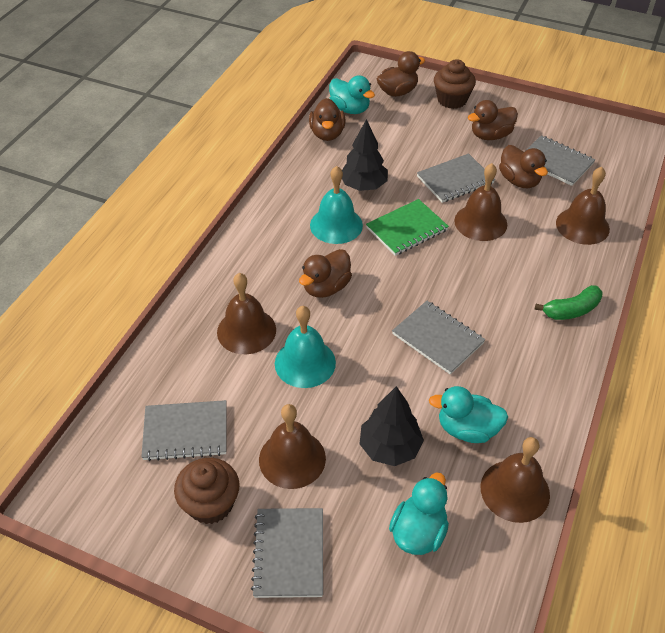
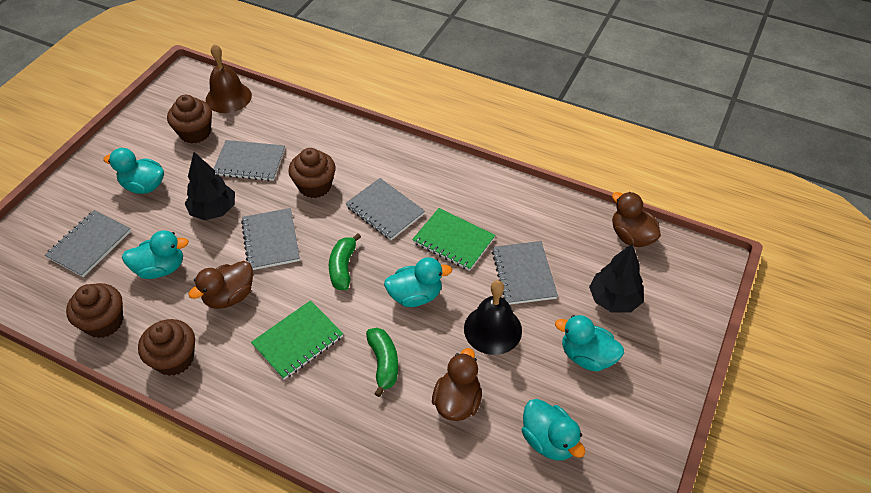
black bell: none = 0 -> [464,280,522,355] = 1
brown bell: [217,273,276,354] [259,404,326,489] [454,163,507,241] [481,437,550,523] [556,167,610,245] = 5 -> [206,44,252,113] = 1
brown cupcake: [174,458,240,524] [434,59,476,109] = 2 -> [66,283,123,338] [138,319,195,376] [167,95,212,144] [289,148,336,198] = 4
brown duck: [299,249,352,298] [309,98,345,141] [377,51,425,97] [468,100,518,140] [499,145,548,188] = 5 -> [188,261,253,309] [432,348,482,421] [612,192,661,247] = 3
green banana: [535,285,602,320] = 1 -> [329,233,361,290] [366,328,398,397] = 2
green notebook: [366,199,449,256] = 1 -> [251,300,343,380] [412,208,495,271] = 2
turquoise bell: [275,306,336,388] [310,166,363,244] = 2 -> none = 0
turquoise duck: [329,75,375,114] [389,473,449,555] [429,386,508,443] = 3 -> [103,148,164,194] [122,230,189,279] [384,257,452,307] [522,399,585,461] [555,315,624,372] = 5

